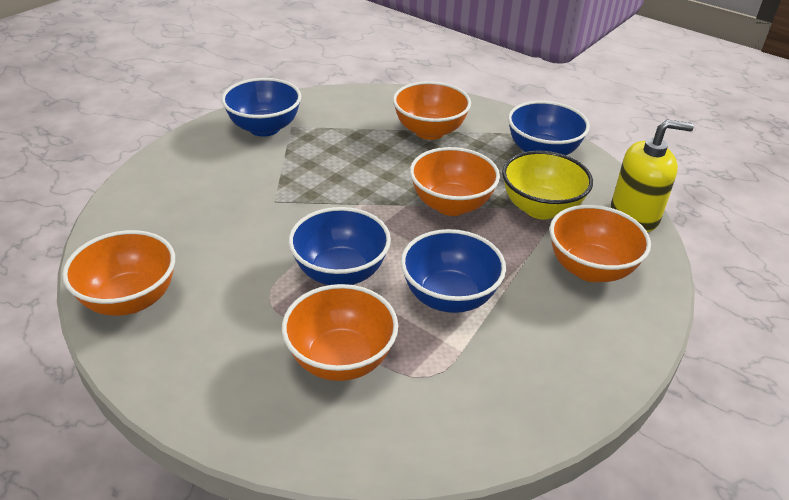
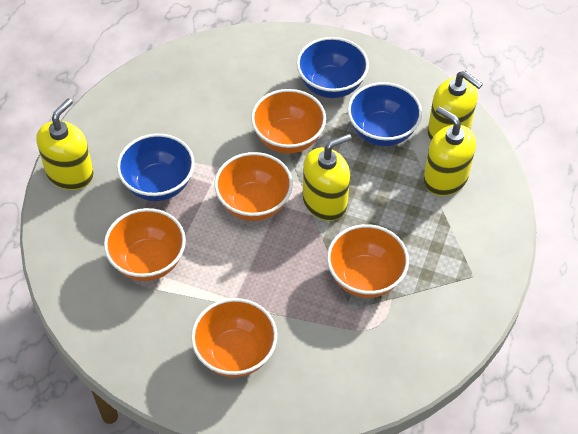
blue bowl: [221,78,301,137] [288,207,391,285] [401,229,506,313] [508,101,590,155] = 4 -> [117,134,195,201] [297,37,369,98] [348,82,422,146] = 3
yellow bowl: [502,151,593,219] = 1 -> none = 0
yellow soap dispenser: [611,120,694,232] = 1 -> [36,98,94,190] [303,134,352,221] [423,106,476,196] [427,71,483,140] = 4

